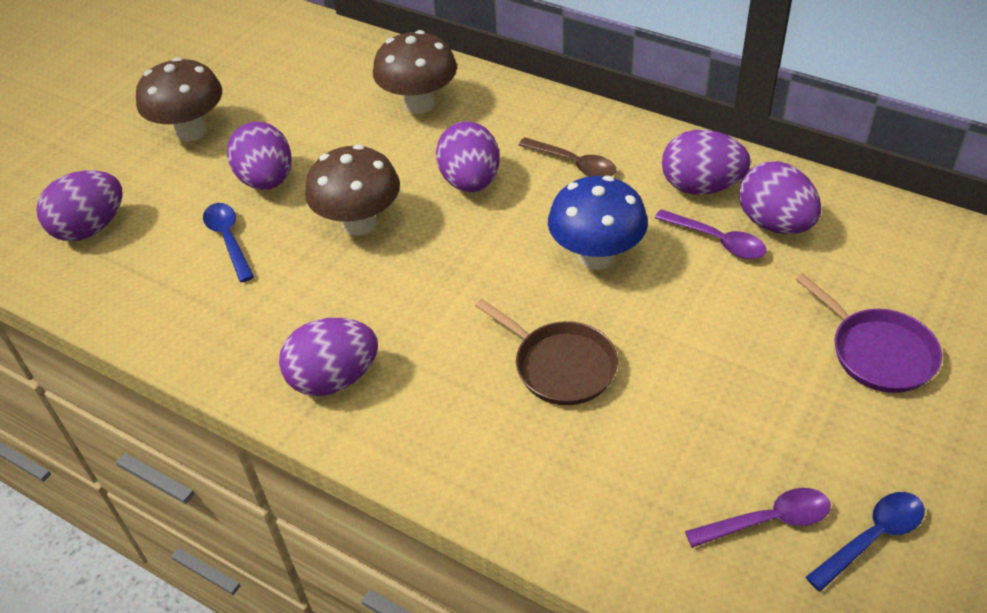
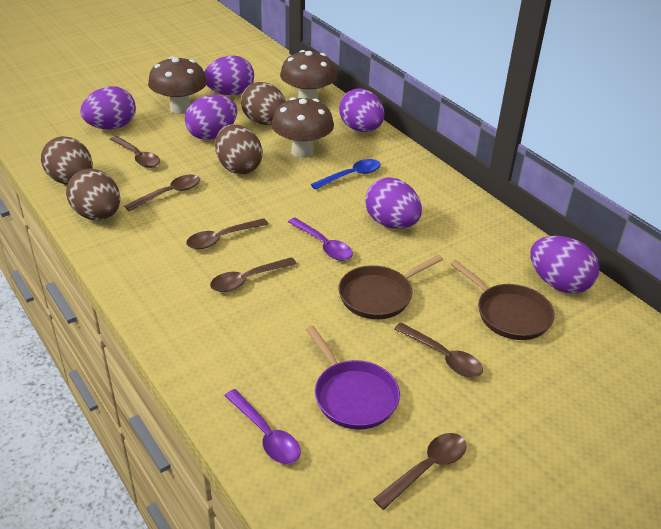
blue mushroom: [548,176,648,270] = 1 -> none = 0
blue spoon: [203,203,254,282] [805,492,925,592] = 2 -> [311,159,381,190] = 1
brown egg: none = 0 -> [41,136,93,185] [66,169,120,220] [215,124,263,175] [241,82,286,125] = 4
brown pan: [475,299,618,405] = 1 -> [339,255,443,319] [450,260,555,340] = 2
brown spoon: [519,138,617,177] = 1 -> [110,136,160,168] [125,175,200,211] [186,218,268,249] [210,257,297,292] [373,433,467,510] [394,323,483,377] = 6

